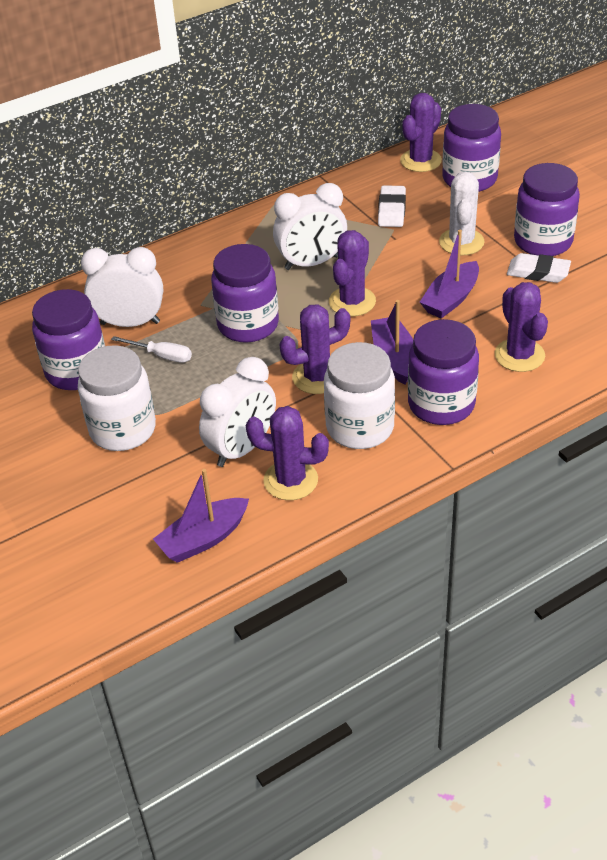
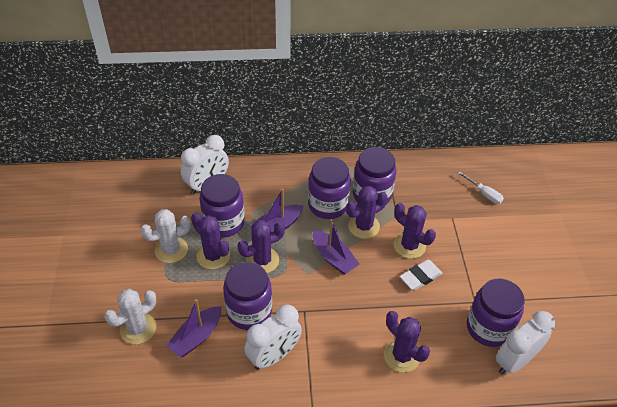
white cactus: [439,172,485,255] = 1 -> [104,289,156,344] [141,209,191,263] = 2
white eraser: [378,185,406,227] [507,253,571,283] = 2 -> [400,260,443,290] = 1
white jar: [78,345,156,451] [324,342,395,449] = 2 -> none = 0

